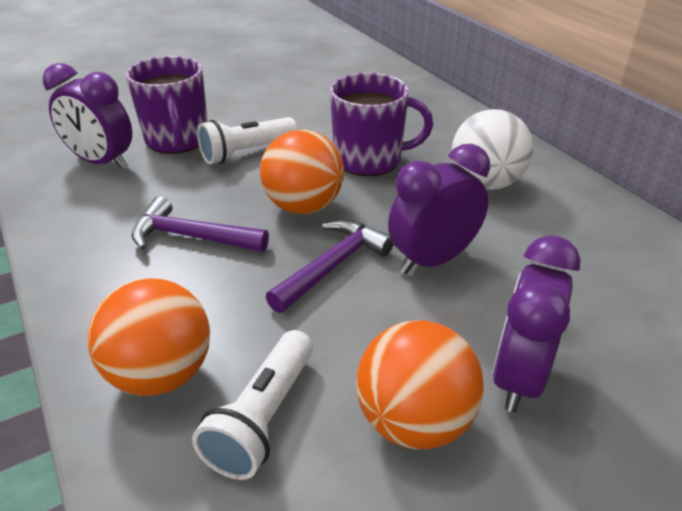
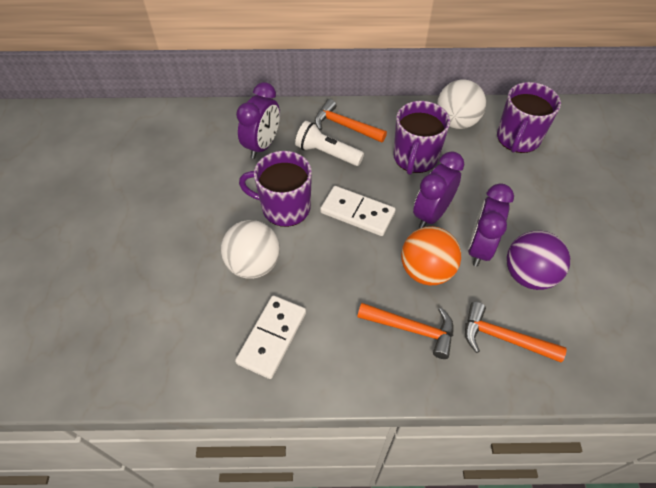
orange ball: [88,278,210,396] [260,130,344,214] [356,320,484,449] = 3 -> [401,226,461,286] = 1
orange hammer: none = 0 -> [315,99,387,143] [357,303,453,359] [465,302,567,363] = 3
purple ball: none = 0 -> [507,230,570,290] = 1
purple hammer: [131,196,269,252] [266,219,394,313] = 2 -> none = 0
purple mug: [126,56,208,154] [330,73,433,176] = 2 -> [239,151,312,227] [393,101,450,175] [497,82,561,153] = 3
white ball: [452,109,533,190] = 1 -> [221,220,280,279] [437,79,486,129] = 2
white domino: none = 0 -> [235,295,306,379] [320,186,396,236] = 2
white flashlight: [192,330,313,480] [197,117,298,164] = 2 -> [295,121,364,166] = 1

